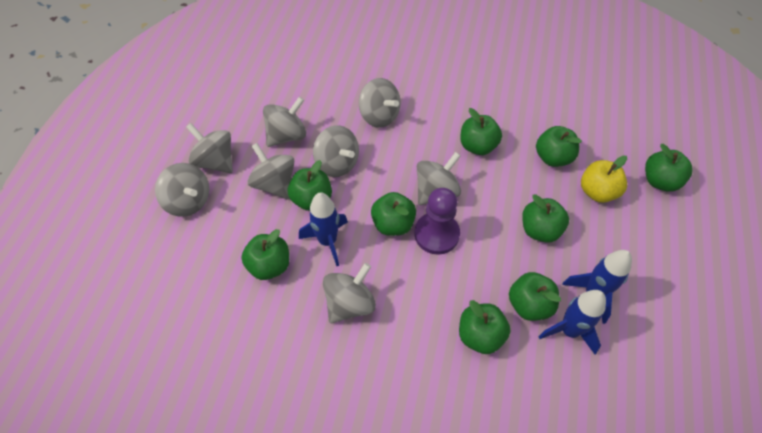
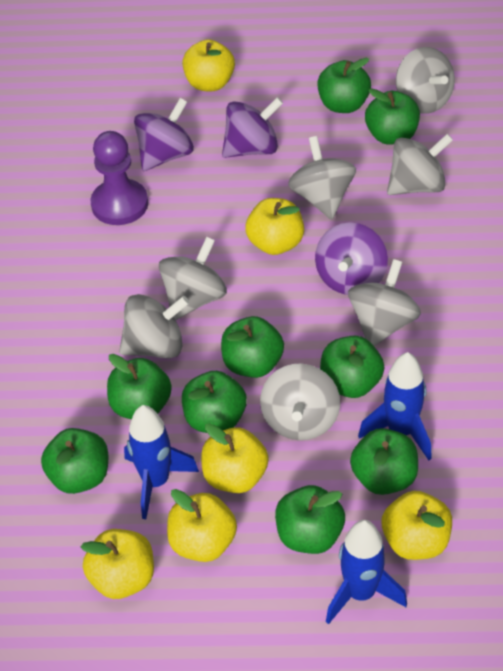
grey spinning top: [155,163,209,217] [186,123,233,173] [247,143,294,200] [263,97,306,147] [313,125,359,177] [323,263,376,323] [359,78,400,128] [417,152,461,205] = 8 -> [119,294,189,359] [159,237,227,320] [260,363,340,440] [288,136,356,220] [348,259,421,346] [387,134,453,195] [396,47,455,114] = 7
purple spinning top: none = 0 -> [134,98,194,171] [222,97,283,158] [315,222,388,295] = 3
yellow apple: [581,156,627,203] = 1 -> [81,529,154,599] [167,489,237,562] [182,39,235,91] [201,423,269,493] [245,198,304,255] [382,491,452,560] = 6

